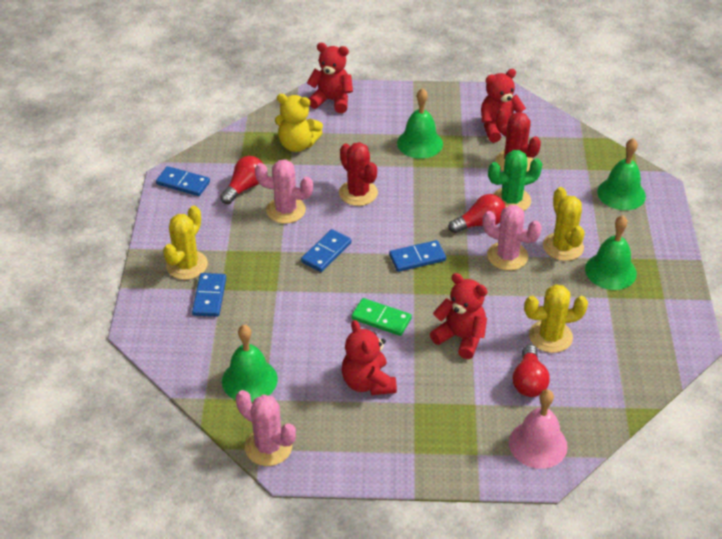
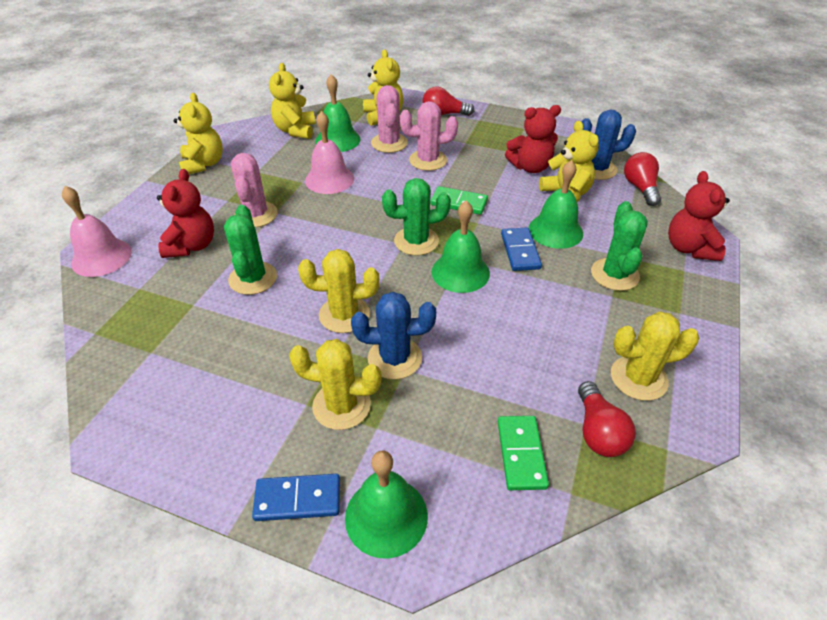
blue cactus: none = 0 -> [351,292,436,380] [582,109,636,180] = 2
blue domino: [156,166,210,196] [192,273,226,317] [301,229,352,272] [389,240,446,272] = 4 -> [252,474,340,521] [501,227,542,271] = 2
green cactus: [488,150,542,211] = 1 -> [224,205,277,295] [382,178,451,256] [591,201,648,291] = 3
green domino: [351,298,412,336] = 1 -> [430,186,488,215] [498,416,549,490] = 2
pink bell: [509,389,568,469] = 1 -> [62,186,132,277] [305,111,354,194] = 2
red cactus: [339,142,378,206] [495,108,541,172] = 2 -> none = 0
red teddy bear: [307,43,353,113] [342,320,397,395] [430,273,488,359] [481,69,526,143] = 4 -> [157,169,214,258] [505,105,561,173] [668,171,730,261] = 3
yellow teddy bear: [275,94,323,152] = 1 -> [174,93,223,174] [269,63,315,139] [363,49,403,126] [539,121,599,202] = 4

